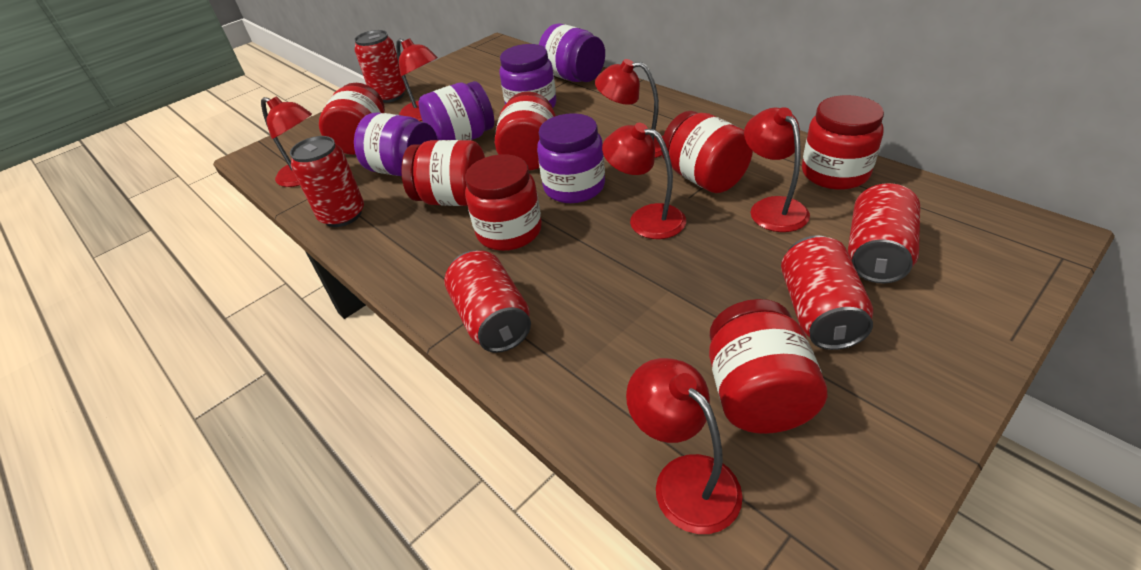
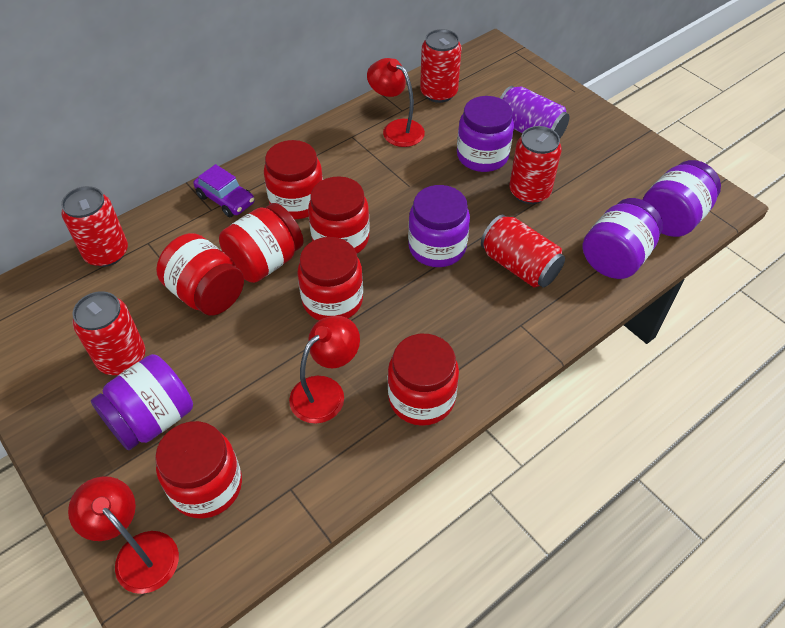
purple can: none = 0 -> [500,86,570,138] = 1
purple car: none = 0 -> [193,164,254,217] = 1
red lamp: [261,96,312,187] [396,38,438,121] [595,59,663,158] [602,123,686,239] [626,358,743,534] [744,107,810,232] = 6 -> [68,476,179,594] [289,316,360,424] [367,58,425,147] = 3

